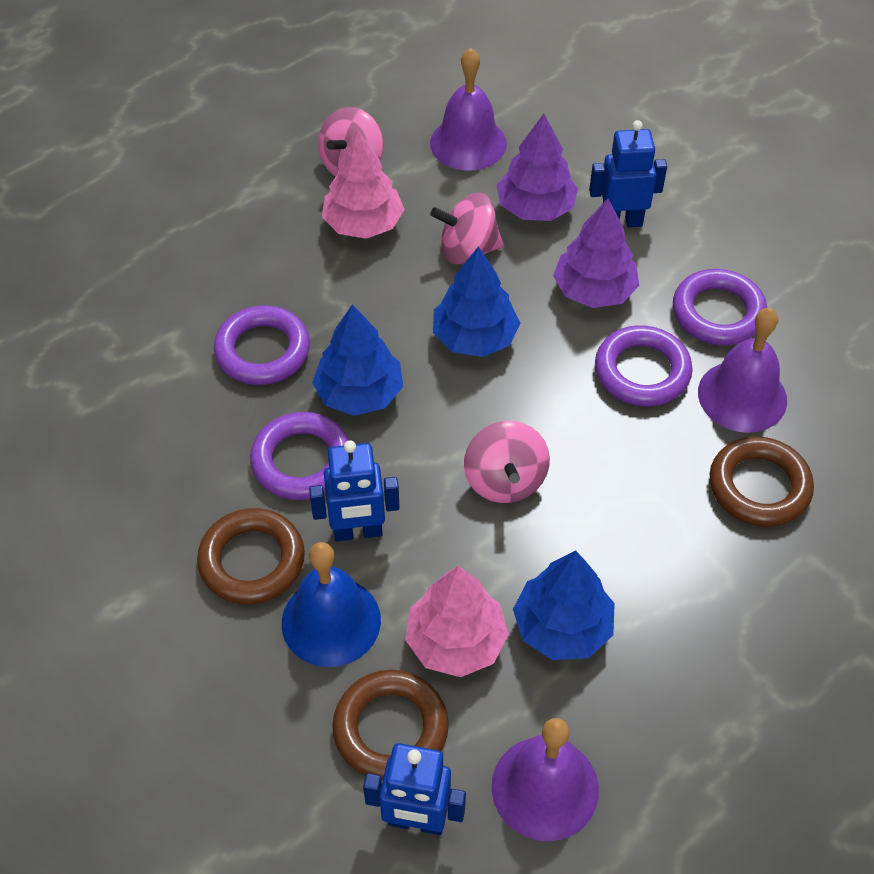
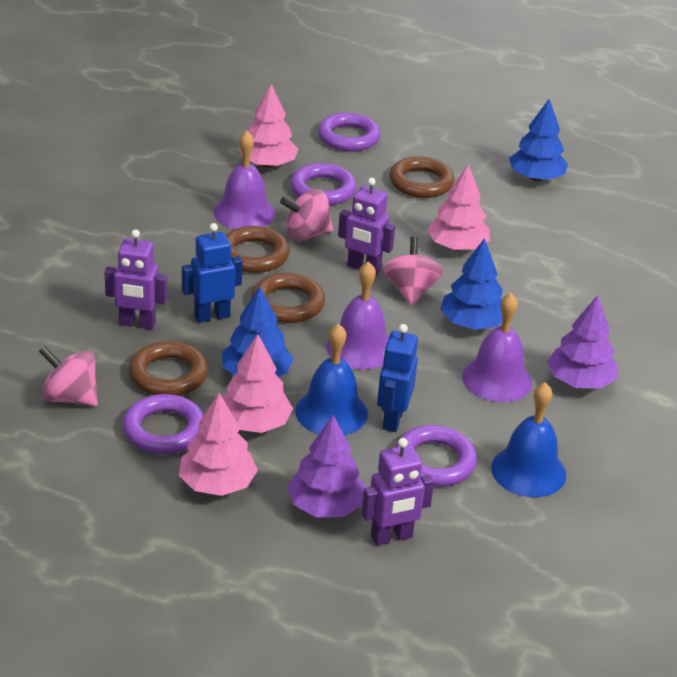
blue bell: [282,542,381,667] = 1 -> [295,324,368,435] [491,382,566,497] = 2
blue robot: [309,440,400,541] [363,743,466,835] [589,120,667,227] = 3 -> [182,223,242,323] [377,324,418,432] = 2
brown ring: [197,508,305,605] [332,670,449,781] [710,436,814,527] = 3 -> [129,341,208,396] [226,226,290,273] [251,273,325,323] [389,156,455,198] = 4
pink tree: [322,129,405,239] [405,566,509,677] = 2 -> [179,393,258,496] [222,334,293,433] [239,84,299,168] [427,164,490,251] = 4
purple robot: none = 0 -> [105,229,167,329] [338,178,395,276] [362,438,434,546] = 3

